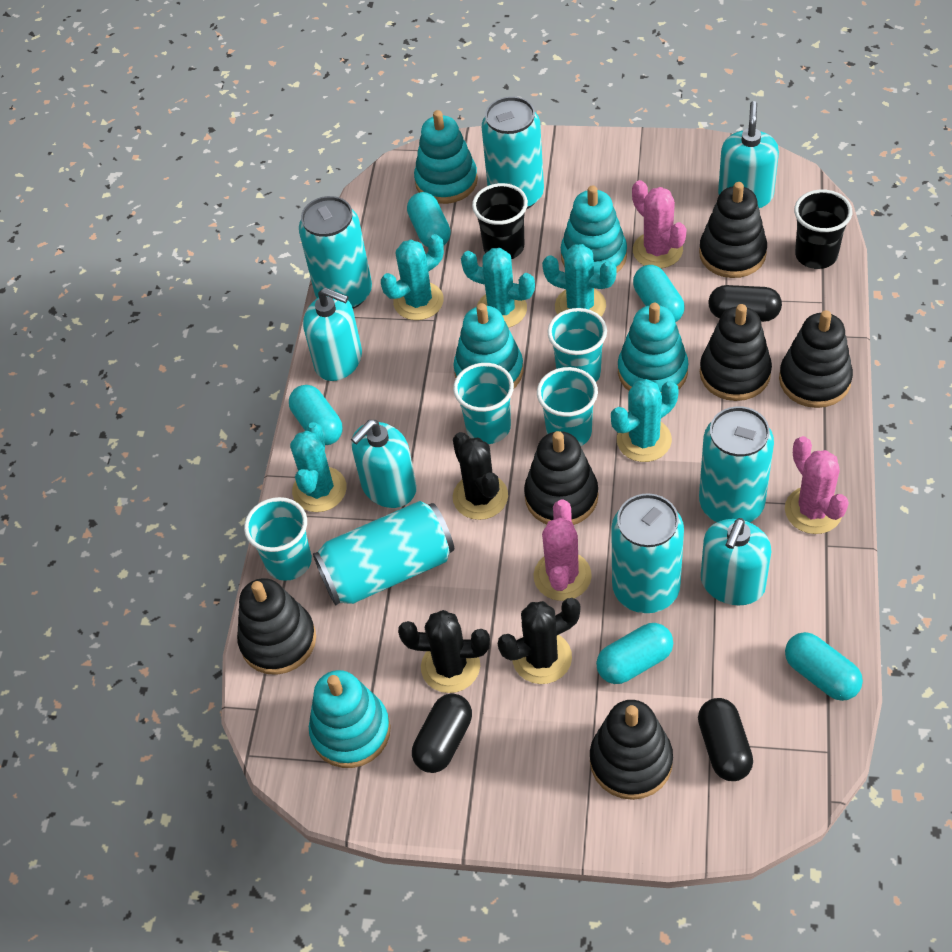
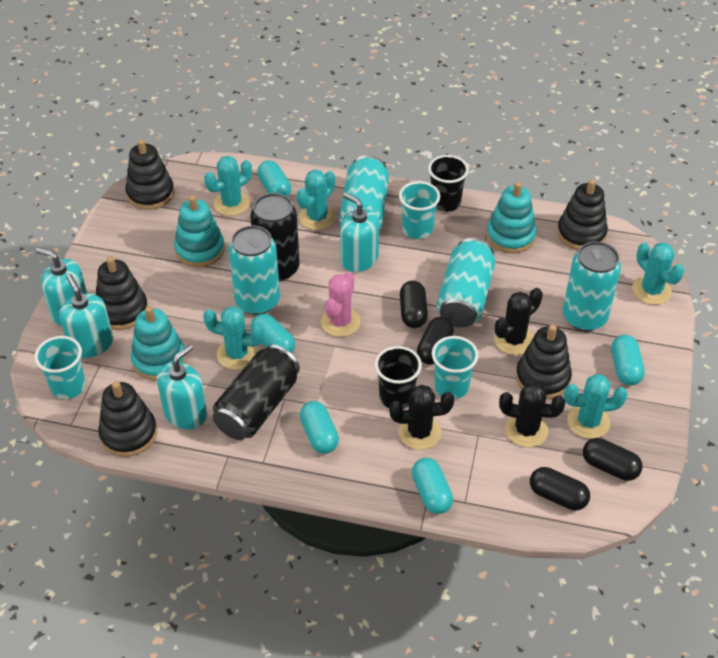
black can: none = 0 -> [213,344,300,440] [250,193,300,281] = 2
black capsule: [412,693,472,773] [698,698,753,781] [708,285,782,322] = 3 -> [400,281,428,328] [417,317,454,364] [530,467,590,511] [583,438,642,481] = 4
black stacking toy: [237,578,316,675] [524,431,599,525] [590,700,673,800] [699,182,767,278] [700,304,772,401] [779,310,853,408] = 6 -> [96,257,148,330] [98,381,157,457] [125,139,174,210] [516,324,572,399] [557,179,608,250] = 5
pink cactus: [534,500,592,601] [632,180,686,268] [785,436,849,534] = 3 -> [321,272,361,337] = 1
turquoise can: [299,196,372,309] [313,501,454,605] [482,96,544,209] [611,493,684,613] [699,406,774,522] = 5 -> [228,226,280,315] [339,155,389,230] [436,238,495,327] [563,241,621,331] = 4
turquoise cup: [244,497,312,581] [453,363,514,444] [537,367,598,446] [548,308,607,382] = 4 -> [34,336,86,399] [399,181,440,239] [432,336,479,399] = 3
turquoise stacking toy: [309,670,391,768] [414,110,478,204] [453,303,523,388] [561,185,627,274] [618,303,689,392] = 5 -> [131,306,186,381] [174,195,225,267] [486,182,536,253] = 3

